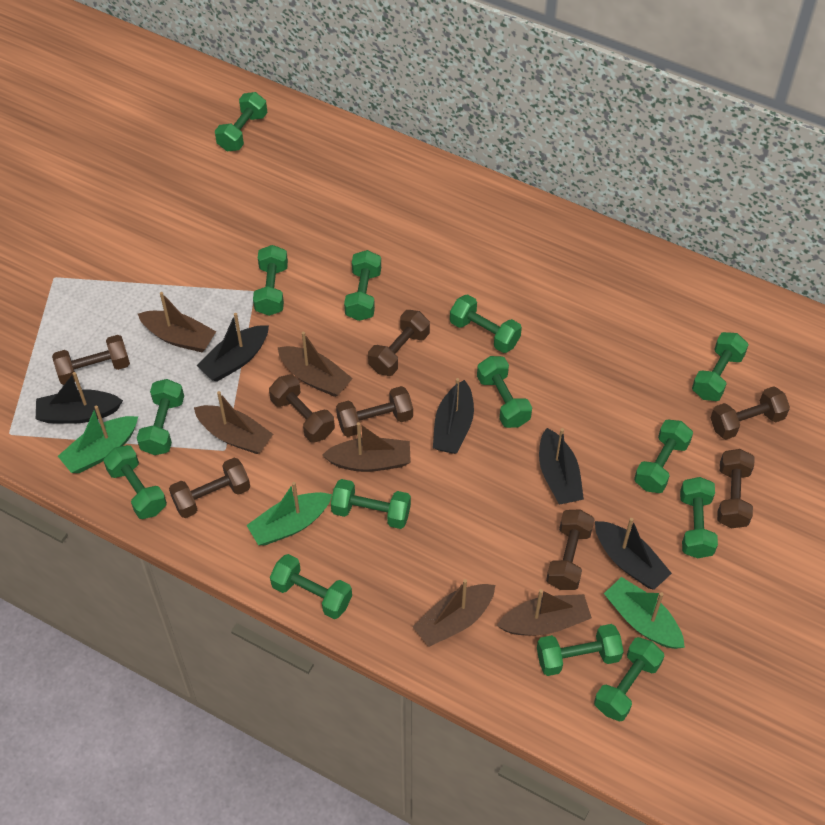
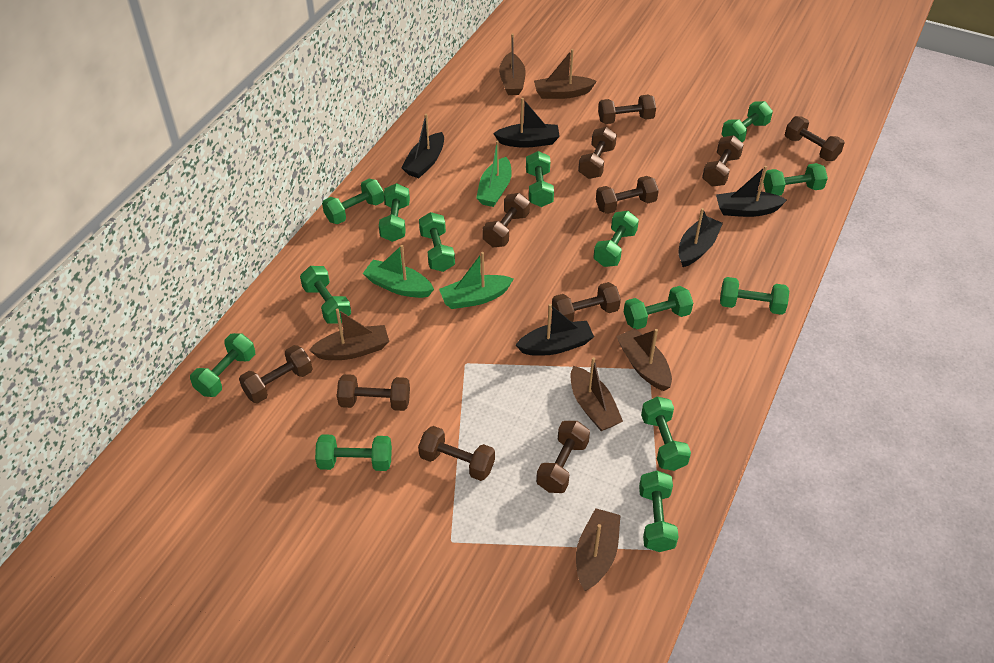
brown dumbbell: [52,335,130,385] [169,458,250,518] [269,374,335,443] [336,386,413,437] [368,310,430,376] [546,509,595,590] [711,386,790,440] [717,449,755,528] = 8 -> [239,345,312,403] [337,374,410,411] [418,426,495,481] [483,193,530,247] [536,421,590,493] [552,282,621,322] [578,127,617,179] [596,176,659,214] [598,94,656,124] [702,135,744,187] [785,116,845,161] = 11

